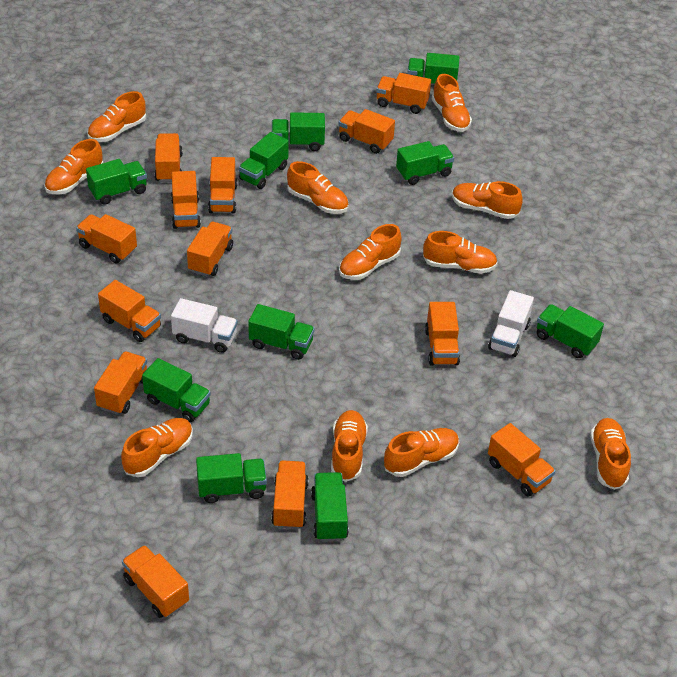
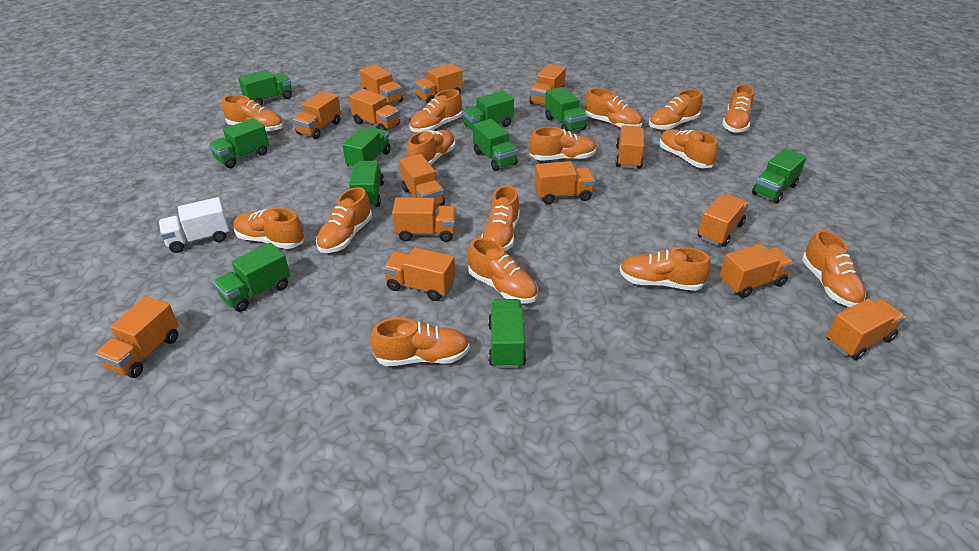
orange shoe: [44,139,103,194] [87,91,146,142] [121,418,193,477] [287,161,349,214] [331,410,368,482] [339,224,402,280] [384,428,459,477] [423,231,498,274] [432,74,472,132] [452,181,523,219] [590,418,631,490] = 11 -> [222,95,283,132] [234,208,304,249] [316,187,372,253] [370,318,470,366] [407,130,456,165] [409,89,462,132] [468,238,538,304] [481,185,520,251] [530,127,597,161] [585,88,642,129] [619,247,711,291] [649,89,703,130] [659,129,718,168] [722,84,754,133] [802,230,866,307] = 15
orange truck: [76,214,137,263] [94,351,147,415] [98,280,161,342] [122,545,189,618] [154,133,183,182] [171,171,201,229] [187,222,233,276] [208,157,237,214] [271,460,309,529] [339,109,395,154] [376,73,431,114] [425,302,460,365] [488,423,555,496] = 13 -> [95,296,179,378] [293,91,341,139] [349,89,400,131] [360,64,403,105] [383,247,455,301] [392,197,456,242] [399,154,445,206] [414,63,463,104] [529,64,566,106] [534,161,595,204] [615,125,644,169] [698,194,749,247] [720,244,794,298] [827,298,906,360] = 14
white truck: [171,298,238,353] [488,290,534,357] = 2 -> [159,197,229,253] = 1

